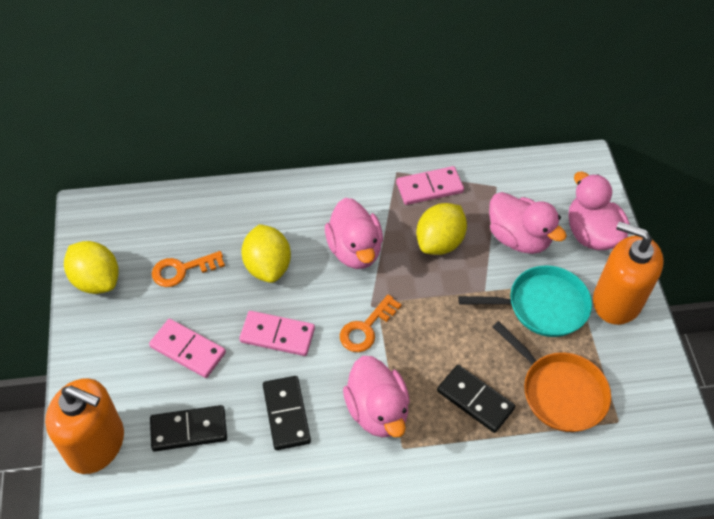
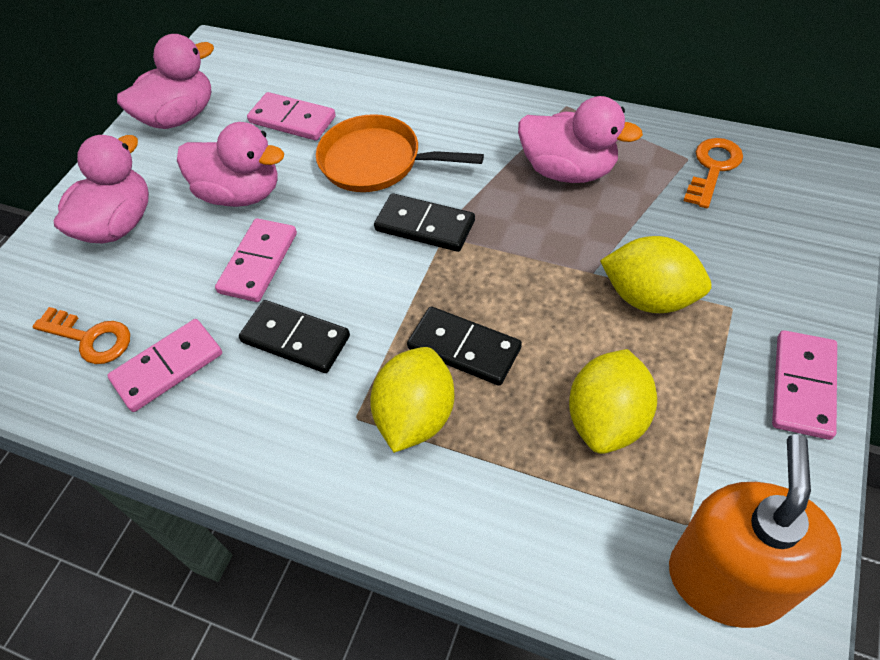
orange soap dispenser: [45,378,124,474] [593,222,664,325] = 2 -> [669,434,842,628] = 1
pink domino: [149,319,226,378] [239,311,315,356] [396,166,464,205] = 3 -> [107,319,222,412] [215,218,297,302] [247,92,336,140] [772,330,837,440] = 4
turquoise pan: [458,265,592,337] = 1 -> none = 0

